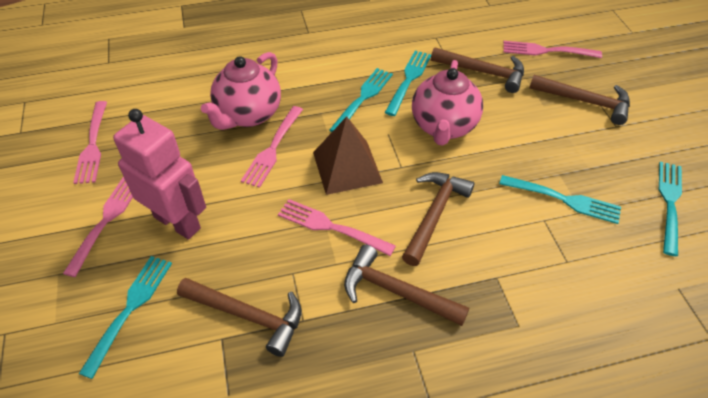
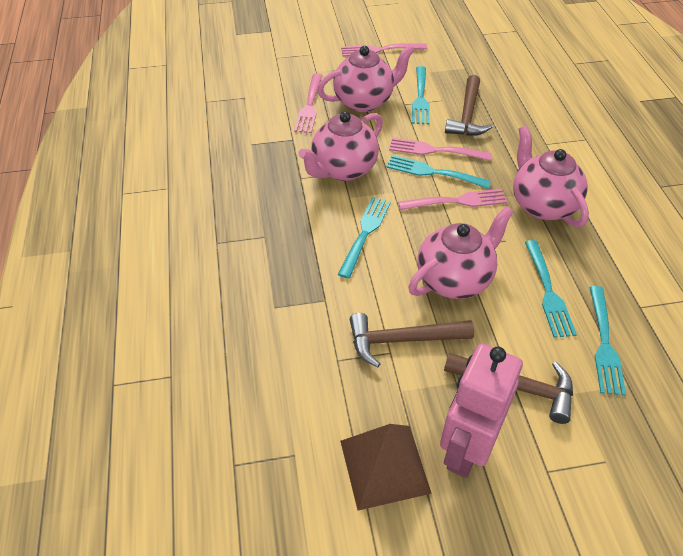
brown hammer: [177,278,301,357] [344,244,469,326] [402,172,474,266] [431,47,524,93] [529,75,630,125] = 5 -> [350,313,474,367] [444,353,573,424] [445,75,493,136] = 3
pink fork: [63,177,133,277] [73,101,107,184] [241,106,303,188] [278,199,396,256] [503,41,602,58] = 5 -> [294,74,323,133] [341,43,427,57] [389,138,492,160] [398,189,507,210] = 4
pink teapot: [201,52,281,130] [412,60,483,146] = 2 -> [298,111,383,181] [317,45,414,112] [408,206,514,299] [513,126,589,227] = 4

